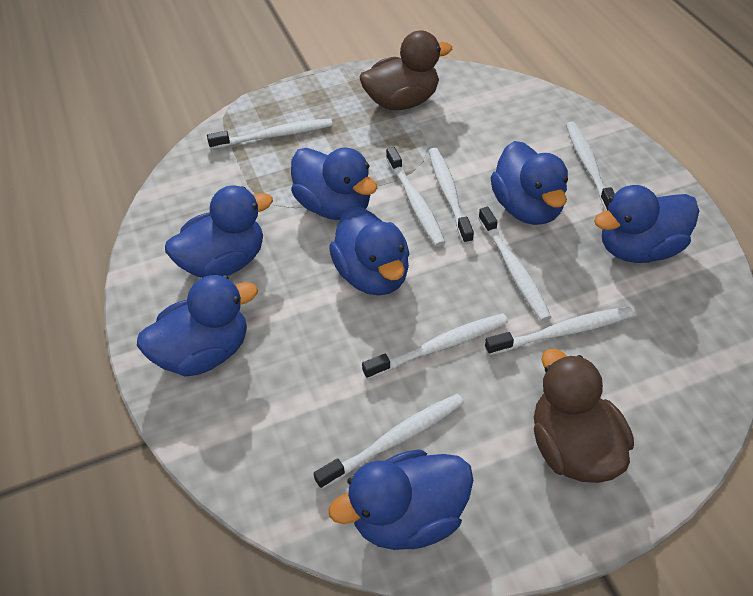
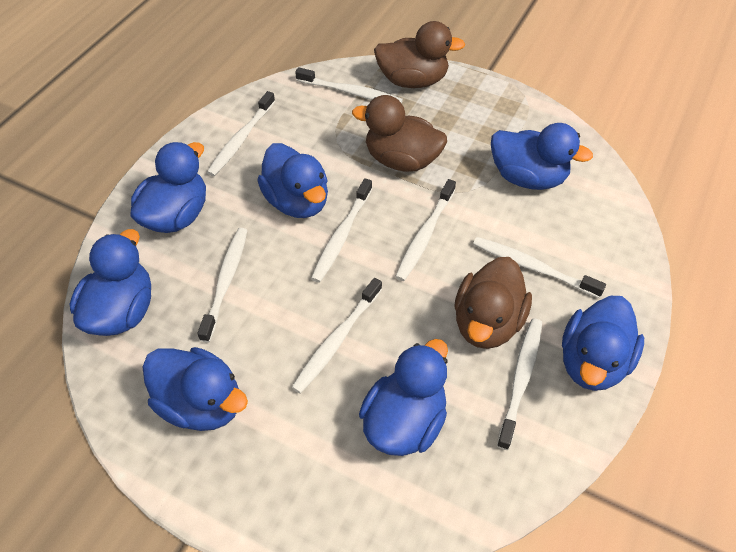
brown duck: [360,30,452,110] [534,349,634,483] = 2 -> [352,95,447,172] [374,21,466,88] [454,257,532,349] = 3

